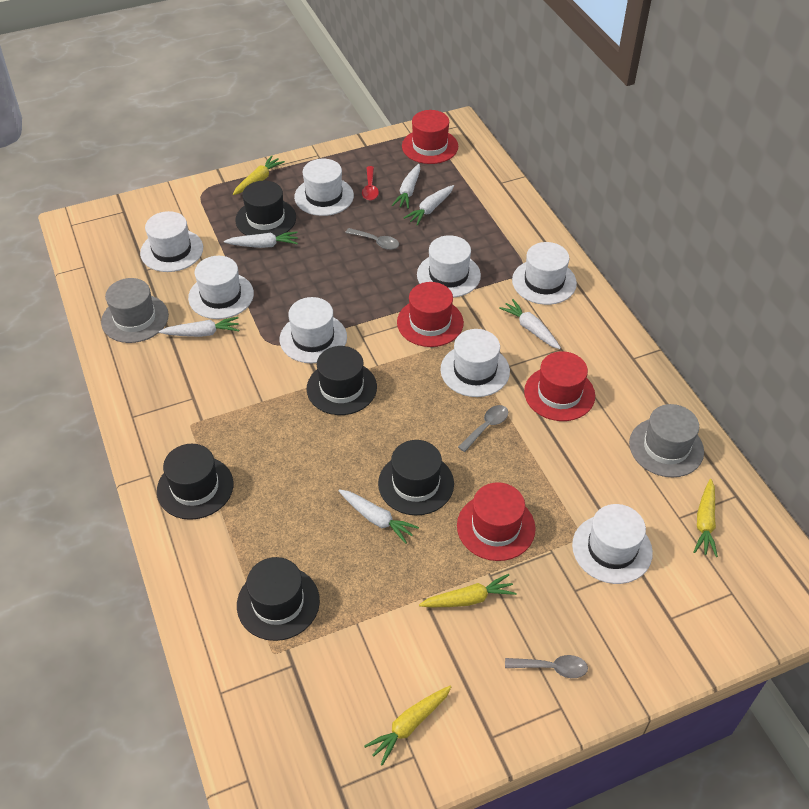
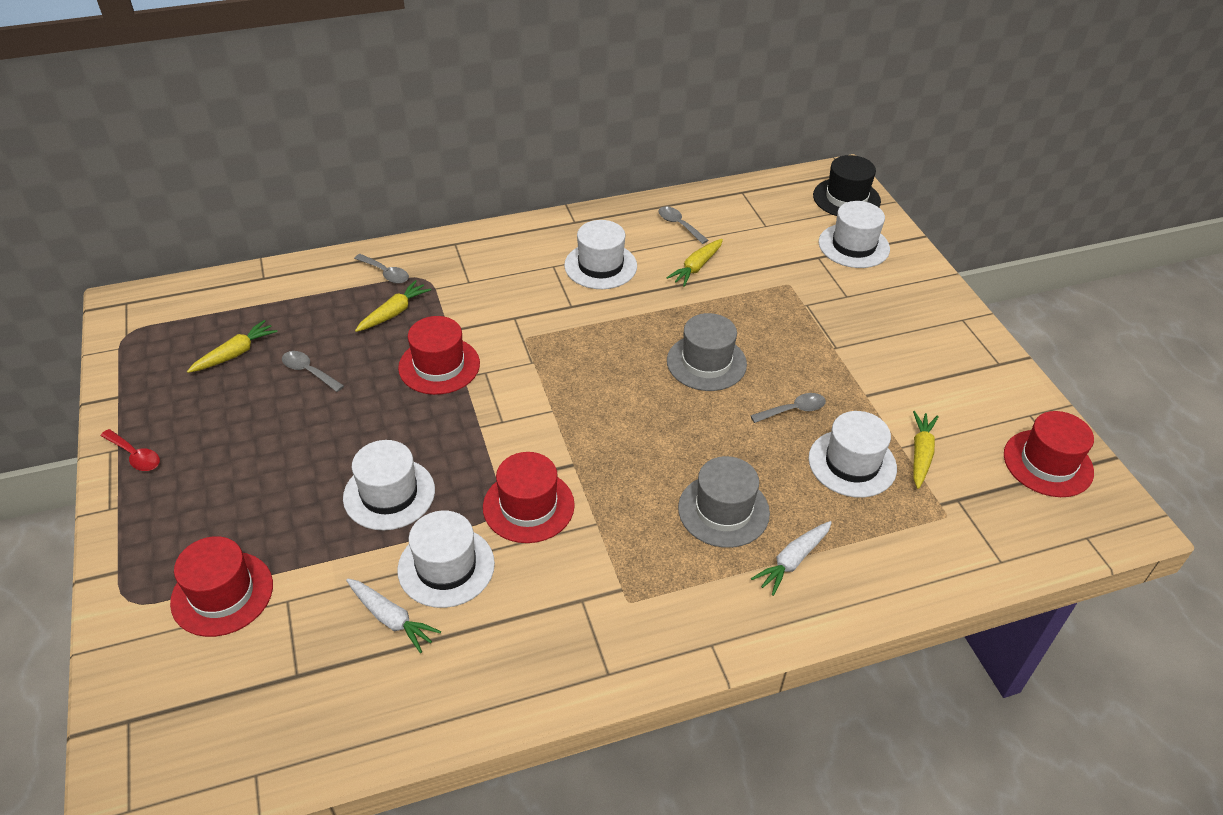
black hat: [157,444,233,520] [235,181,296,237] [237,557,320,641] [307,346,377,415] [378,440,454,515] = 5 -> [813,155,881,216] = 1
grey spoon: [345,228,399,250] [458,405,508,452] [505,655,588,678] = 3 -> [282,351,344,392] [354,254,409,284] [659,206,709,244] [750,393,826,423] = 4
white carrot: [159,317,239,337] [224,232,298,248] [339,489,419,544] [392,164,420,209] [404,185,454,226] [499,299,561,349] = 6 -> [346,579,441,653] [751,521,832,596] = 2
white hat: [140,211,203,272] [188,256,254,319] [280,297,347,363] [294,159,354,216] [417,235,481,297] [440,329,510,397] [512,242,577,305] [572,504,653,584] = 8 -> [343,440,435,530] [397,510,495,608] [564,220,637,289] [809,411,897,498] [818,201,890,268] = 5

